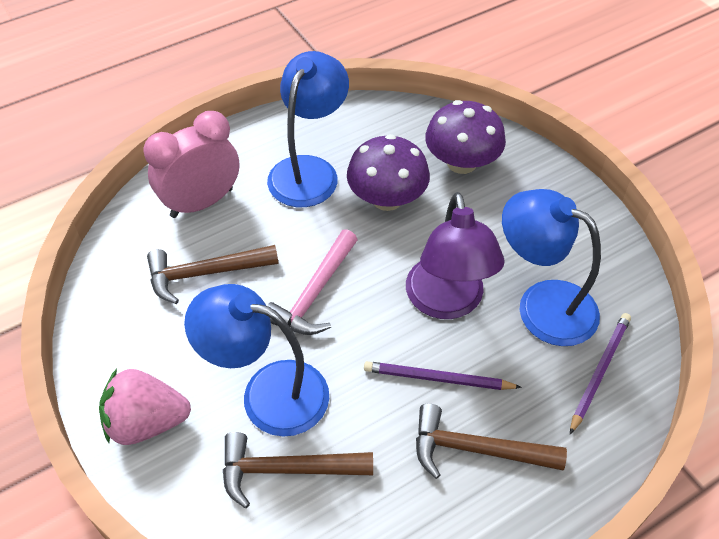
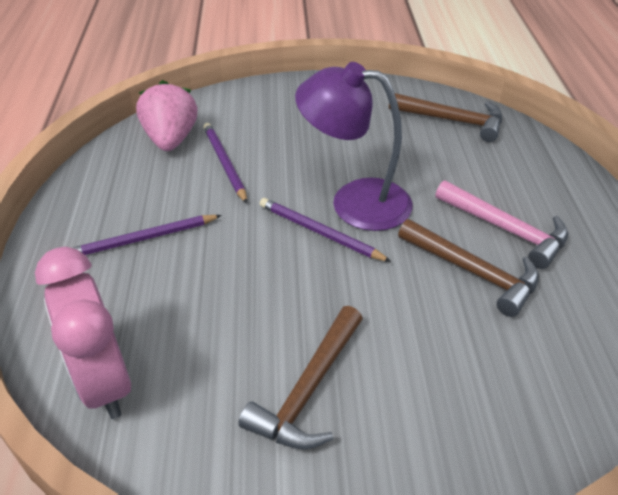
blue lamp: [184,284,329,437] [267,51,349,207] [502,189,601,346] = 3 -> none = 0
purple mushroom: [347,134,430,211] [425,100,506,174] = 2 -> none = 0
purple pencil: [364,361,522,390] [570,313,631,434] = 2 -> [73,215,222,255] [203,123,247,203] [260,198,391,262] = 3

